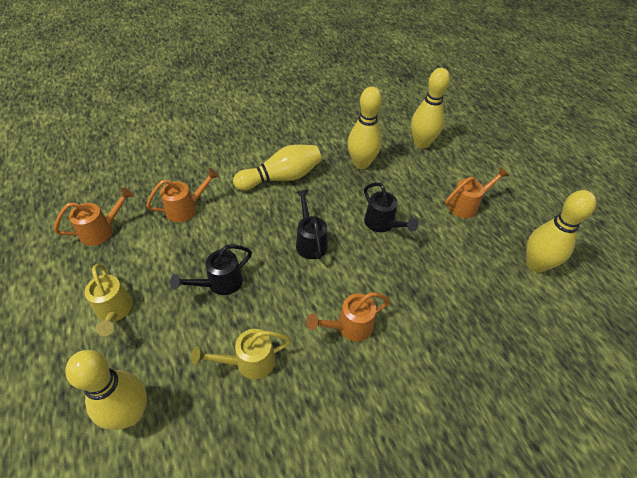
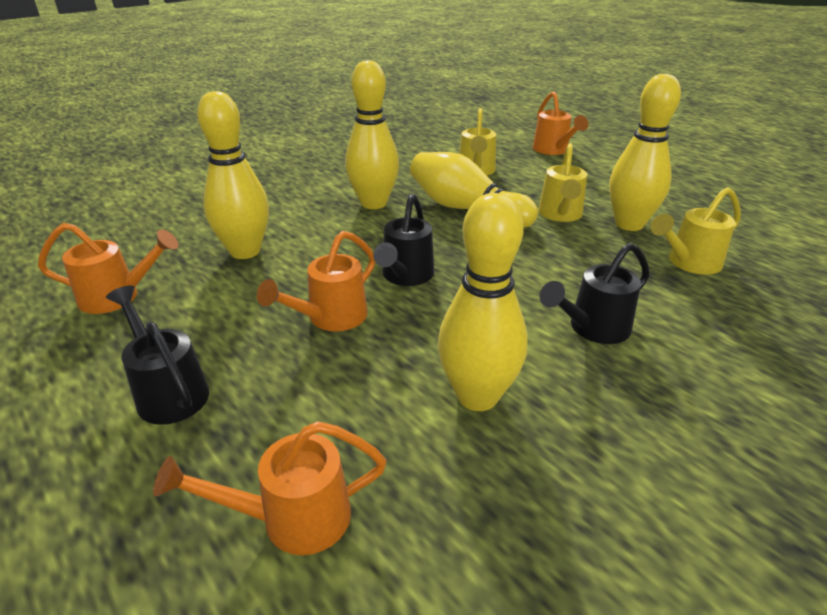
yellow watering can: [84,264,133,336] [191,329,292,379] = 2 -> [459,108,496,175] [538,143,587,222] [651,187,741,275] = 3

